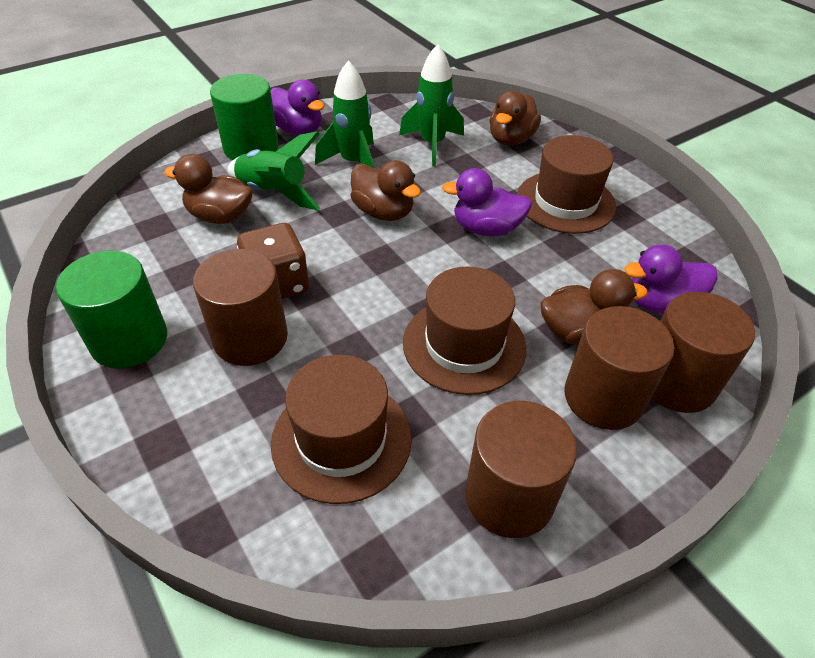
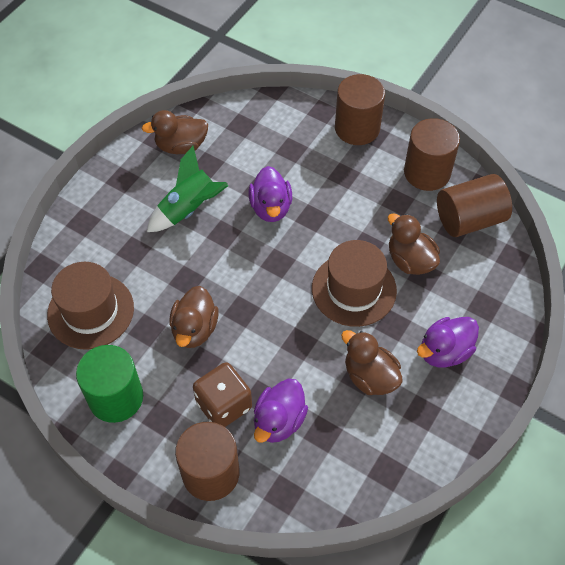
brown hat: [271,355,412,504] [403,267,526,395] [517,135,617,234] = 3 -> [47,262,134,350] [312,240,397,327] = 2
green cylinder: [56,251,167,368] [210,74,279,160] = 2 -> [76,345,143,423] = 1
green rocket: [227,131,320,210] [315,60,374,168] [399,44,464,167] = 3 -> [147,146,228,232] = 1

